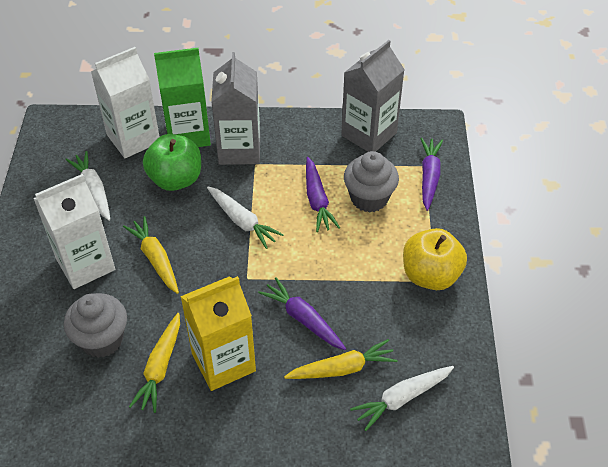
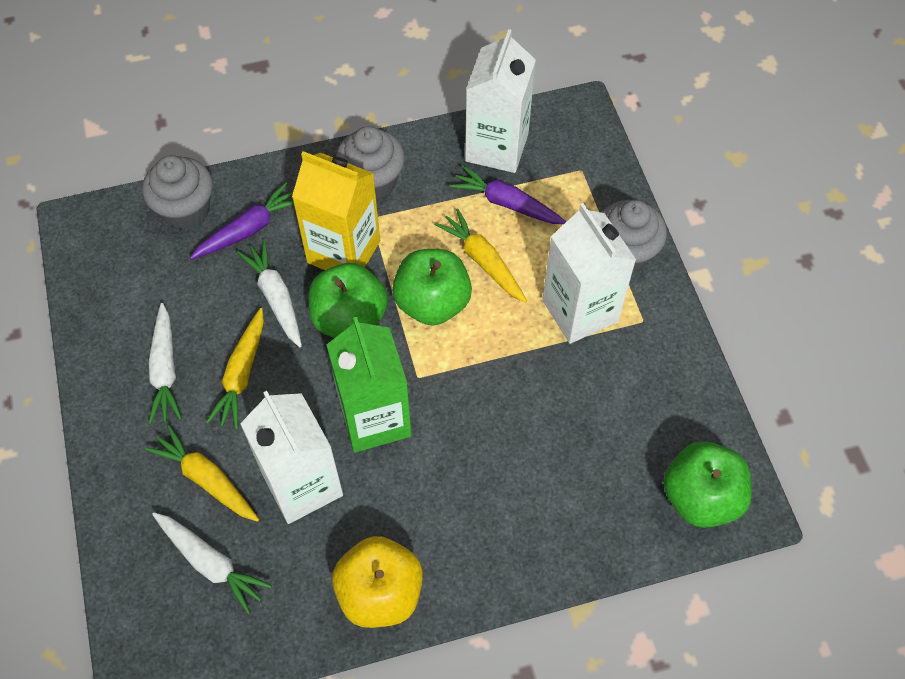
green apple: [143,134,201,191] = 1 -> [309,263,388,338] [392,249,472,325] [663,441,752,528] = 3
grey carton: [211,52,260,165] [341,40,405,152] = 2 -> none = 0
grey cupcake: [64,293,127,358] [344,151,399,212] = 2 -> [142,155,213,230] [336,126,405,200] [602,200,667,272] = 3
purple carrot: [258,277,346,350] [306,157,340,232] [420,138,443,211] = 3 -> [190,182,294,259] [450,165,567,224] = 2
white carton: [33,174,115,289] [91,47,160,158] = 2 -> [240,391,343,524] [465,29,536,173] [542,203,636,344] = 3

